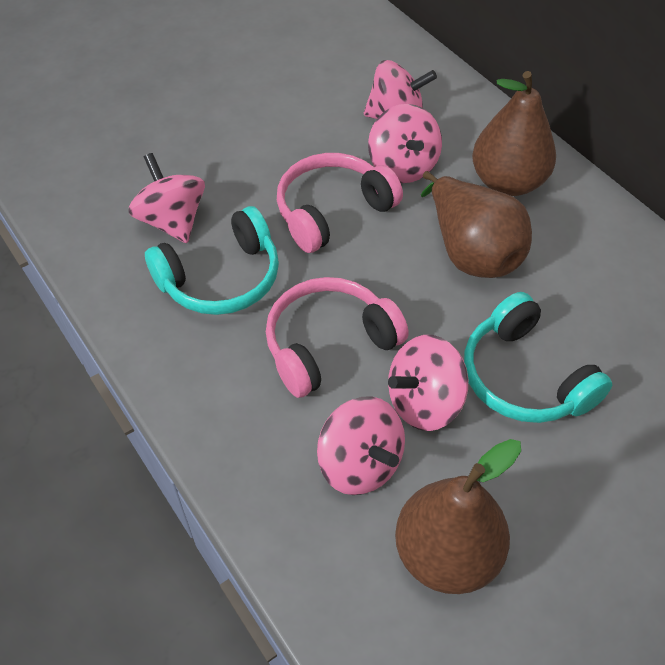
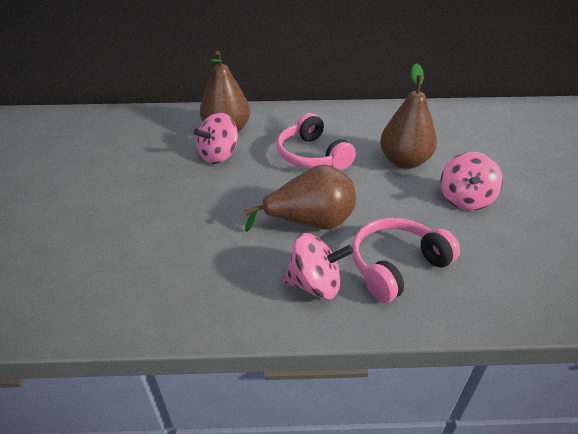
pink spinning top: [128,153,205,243] [317,396,405,495] [364,60,437,119] [368,104,442,183] [388,335,468,431] = 5 -> [194,113,238,164] [283,233,353,299] [440,152,503,211] = 3
turquoise headphones: [145,206,279,315] [464,292,612,423] = 2 -> none = 0

